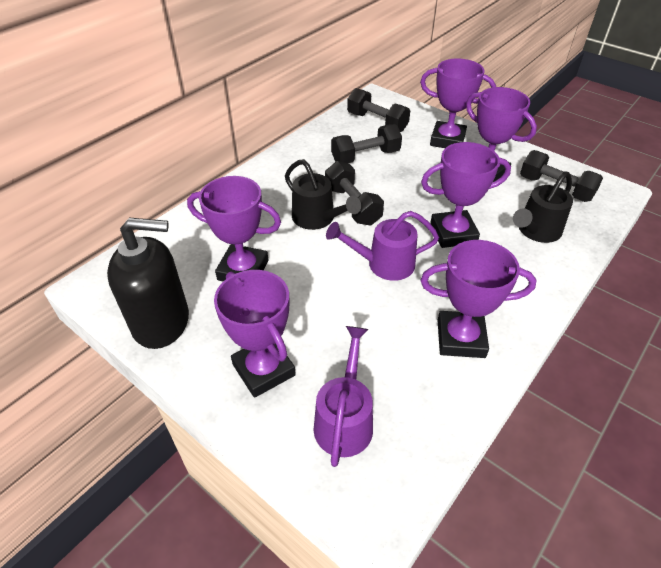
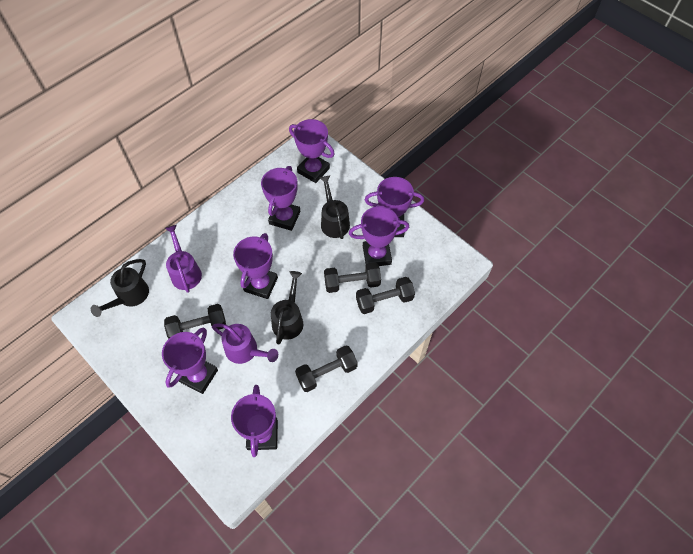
black soap dispenser: [107,218,189,349] = 1 -> none = 0
black watering can: [285,159,361,230] [513,171,573,243] = 2 -> [91,259,149,317] [271,271,303,345] [320,175,350,239] = 3
purple trophy: [187,176,281,281] [214,270,296,398] [420,58,496,148] [420,240,537,358] [421,142,511,248] [466,87,537,182] = 6 -> [162,328,218,394] [231,385,278,457] [233,233,278,299] [261,166,300,231] [289,119,335,183] [349,206,409,266] [365,177,424,237] = 7

